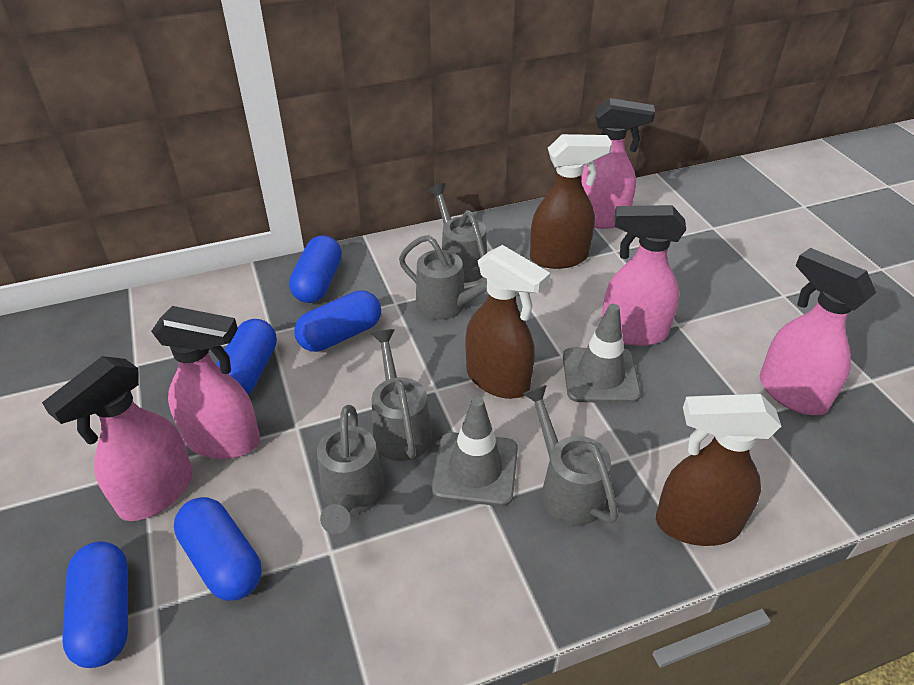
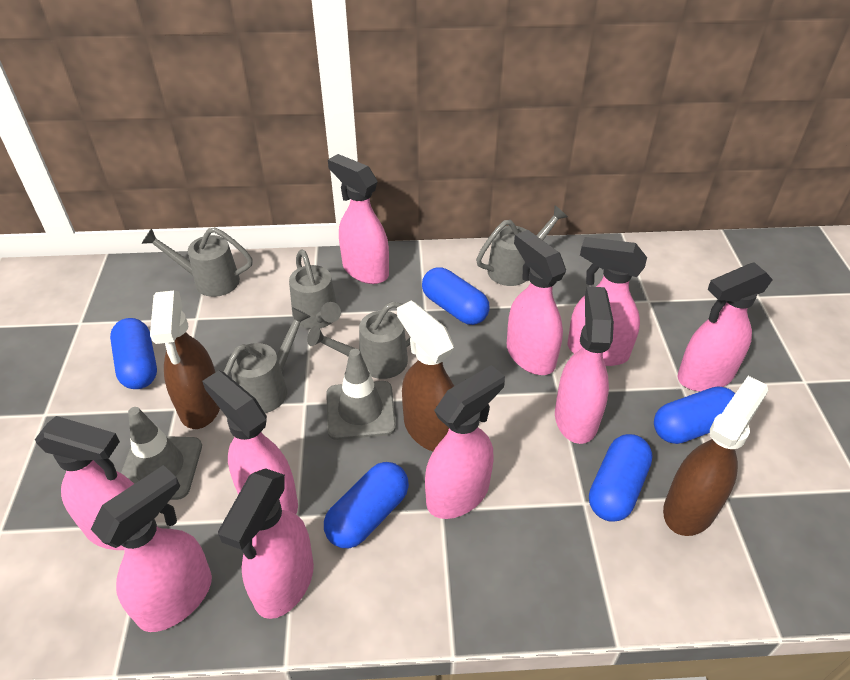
pink spray bottle: [42,356,193,521] [151,306,260,459] [581,98,655,229] [601,205,686,346] [760,248,876,415] = 5 -> [35,416,134,550] [91,465,212,632] [202,371,298,514] [218,468,314,619] [328,154,389,284] [425,365,505,519] [507,230,566,375] [555,287,614,444] [568,237,647,366] [678,262,773,392] = 10

